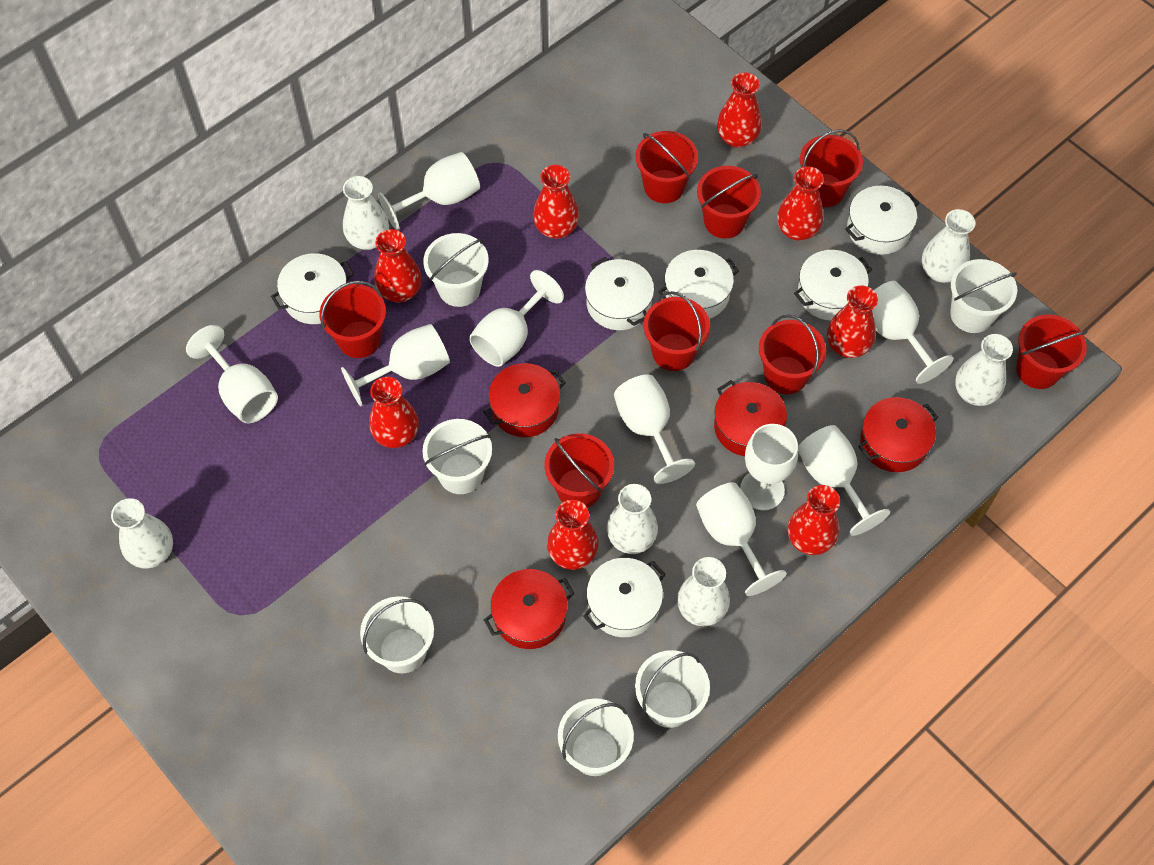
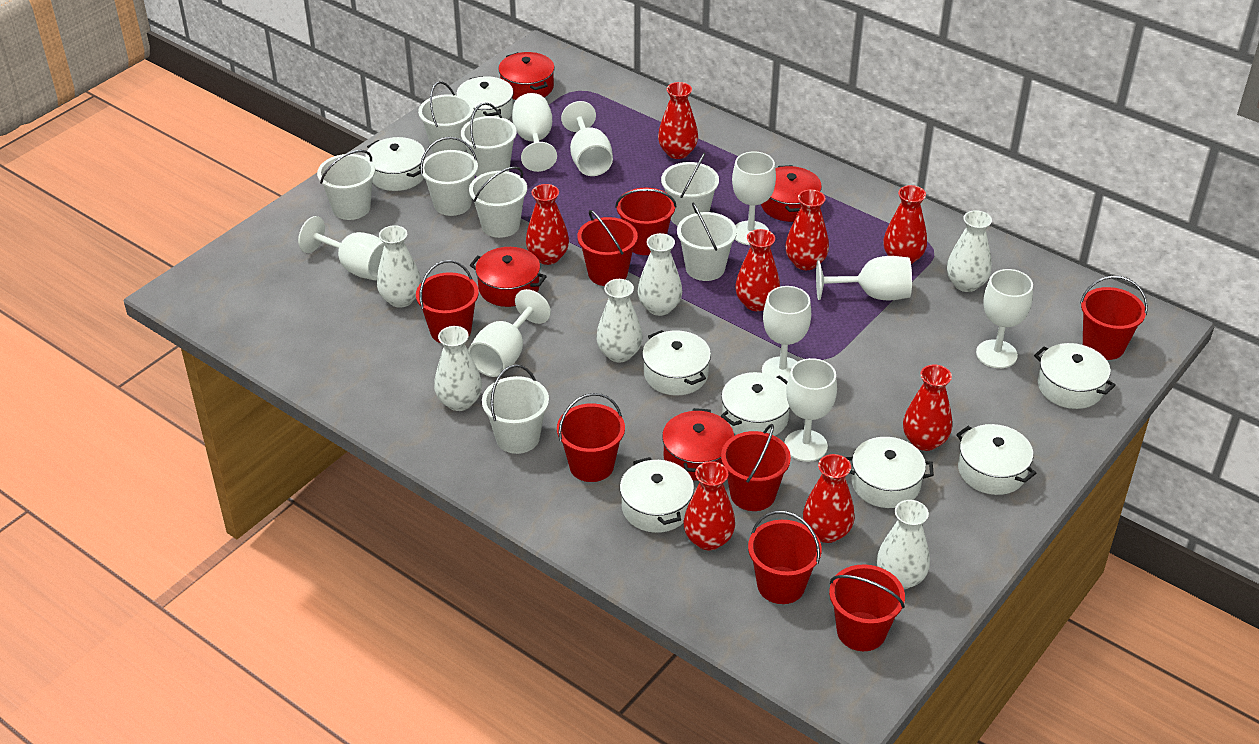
white bucket: [360,596,434,673] [423,233,489,307] [423,419,492,494] [558,698,634,776] [635,650,710,728] [950,259,1017,333] = 6 -> [317,150,375,220] [418,81,474,153] [420,137,478,216] [461,103,517,177] [469,166,527,238] [482,365,549,454] [661,153,719,226] [677,203,737,281] = 8
white pot: [271,253,354,324] [583,558,666,637] [585,257,654,330] [658,250,739,319] [794,250,872,321] [845,186,919,255] = 6 -> [365,137,425,191] [456,76,514,121] [620,457,694,533] [642,330,711,396] [721,372,790,436] [845,437,934,508] [956,424,1036,495] [1034,343,1116,409] = 8

